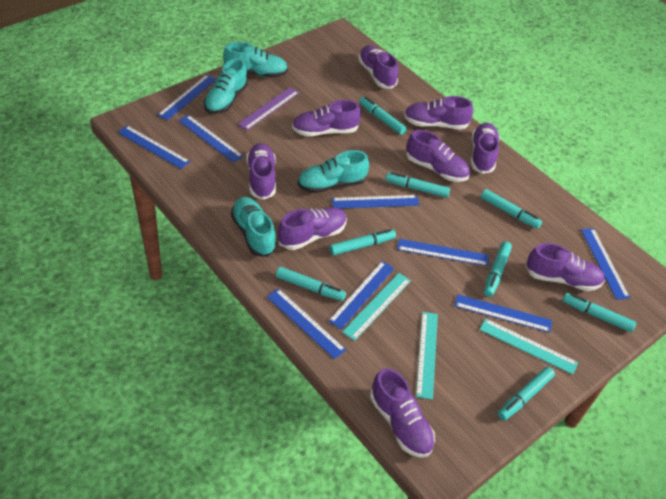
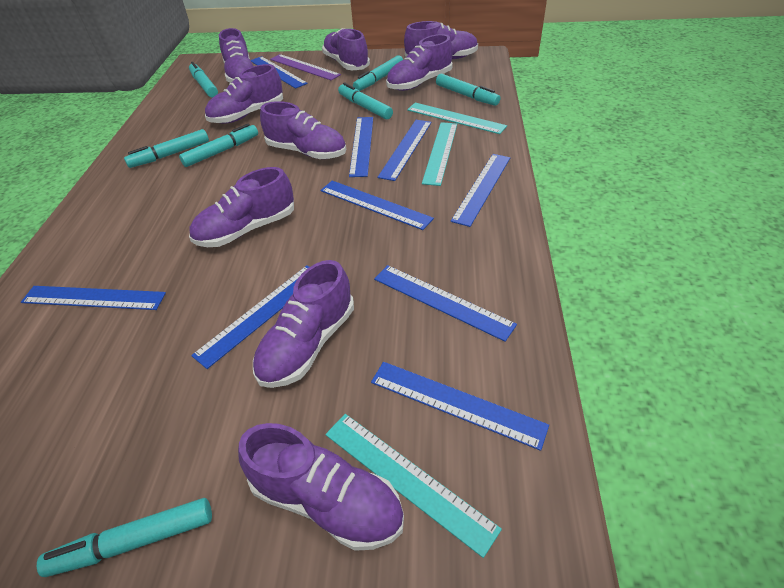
turquoise marker: [276,267,346,301] [329,229,396,256] [359,97,407,135] [386,172,450,198] [481,189,542,229] [484,241,512,297] [498,367,555,421] [563,293,636,332] = 8 -> [37,498,212,577] [124,129,209,168] [179,124,258,167] [189,62,218,97] [338,82,393,120] [353,55,403,91] [436,74,500,106] = 7
turquoise shoe: [204,58,248,114] [223,42,288,78] [231,197,277,257] [297,150,369,193] = 4 -> none = 0

